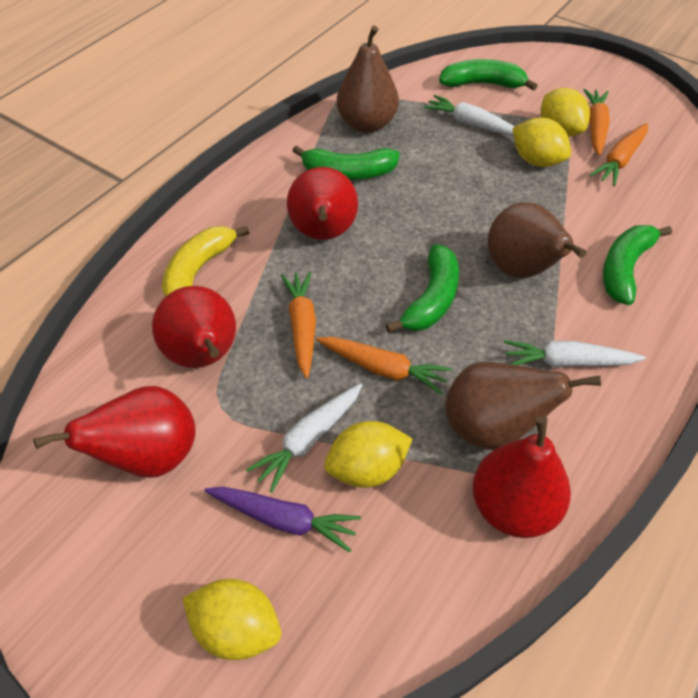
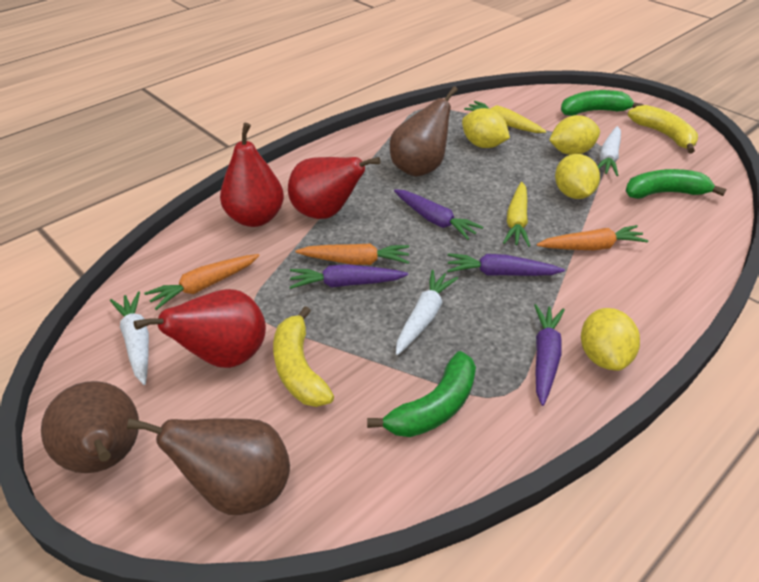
green banana: [292,145,400,180] [386,244,459,333] [439,59,538,91] [603,225,672,305] = 4 -> [367,351,476,437] [561,90,644,116] [625,169,726,199] = 3
orange carrot: [281,272,316,378] [316,337,452,395] [584,89,610,156] [590,123,648,186] = 4 -> [144,254,260,310] [296,244,409,265] [537,225,648,250] = 3
purple carrot: [204,487,361,553] = 1 -> [290,264,408,289] [394,189,483,240] [447,253,565,276] [534,304,565,406] = 4
red pear: [33,386,196,478] [152,286,236,368] [287,167,358,240] [472,416,571,538] = 4 -> [134,289,266,368] [220,123,284,227] [288,157,380,219] = 3
yellow banana: [162,226,249,297] = 1 -> [273,306,334,407] [628,105,698,154] = 2
yellow carrot: none = 0 -> [464,101,546,133] [503,182,530,247] = 2

